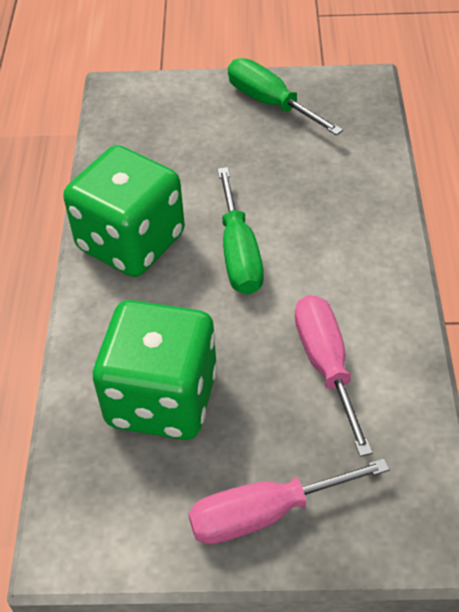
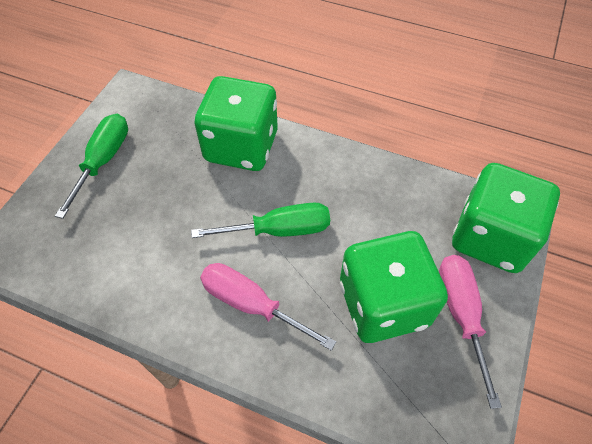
green dice: [63,145,185,277] [93,300,218,440] = 2 -> [194,76,278,171] [340,231,448,343] [452,163,560,273] = 3

